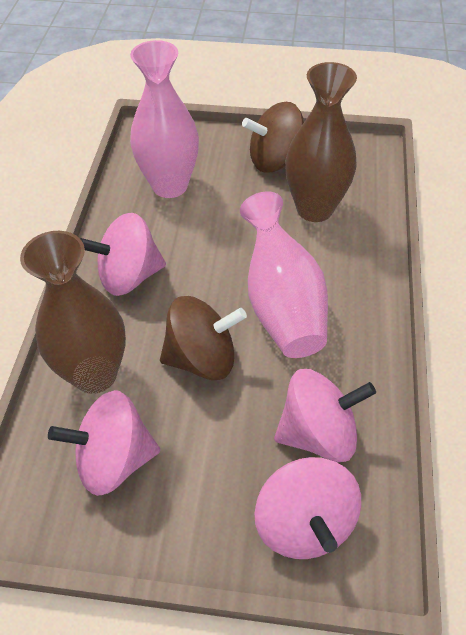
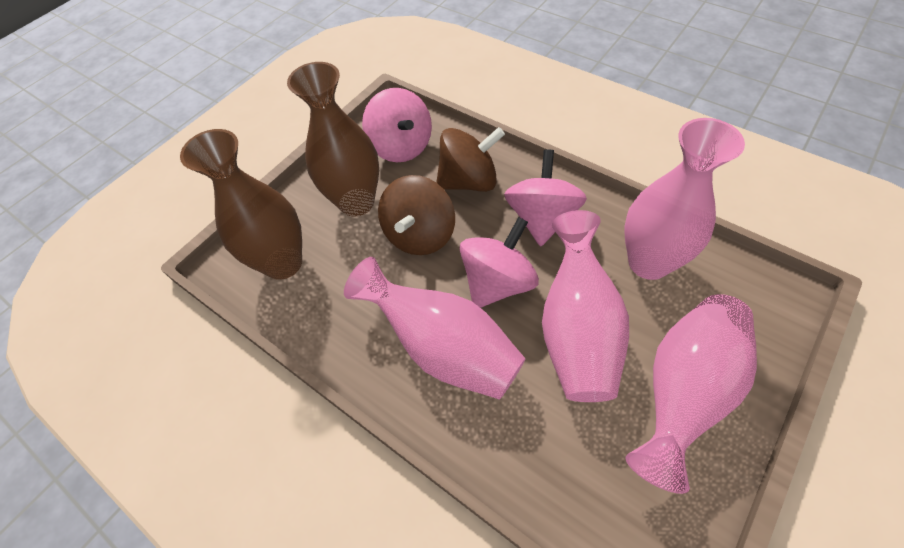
pink spinning top: [48,390,160,496] [80,213,166,296] [254,457,361,559] [274,369,376,462] = 4 -> [362,88,432,162] [460,217,539,308] [504,149,587,246] = 3
pink vase: [130,40,199,198] [240,192,328,358] = 2 -> [344,257,526,400] [542,210,629,402] [625,118,745,280] [625,294,757,494] = 4

